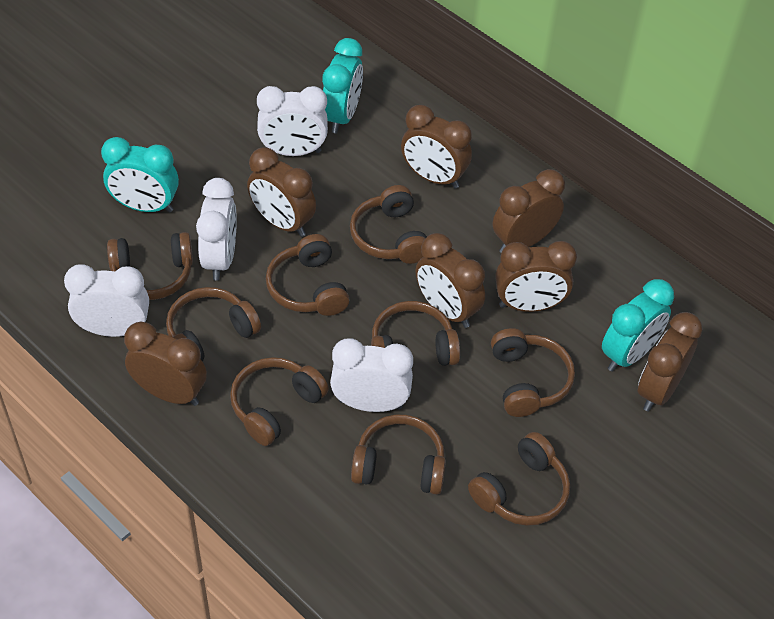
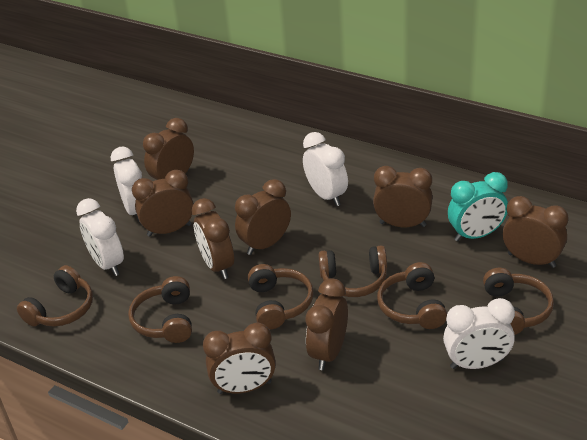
brown clock: [124,322,207,406] [247,148,316,237] [401,105,472,189] [416,233,485,328] [493,169,565,252] [496,241,577,312] [637,312,702,412] = 7 -> [132,170,194,237] [143,118,194,180] [192,198,234,279] [203,322,276,394] [235,179,291,255] [305,278,348,370] [373,166,433,227] [503,196,569,268] = 8
brown headphones: [107,232,193,300] [166,287,261,361] [230,357,329,446] [266,234,350,316] [350,185,427,264] [351,415,446,495] [371,301,460,366] [468,432,570,526] [491,328,575,417] = 9 -> [17,265,93,327] [128,276,192,343] [248,264,314,329] [318,246,387,297] [377,262,447,329] [483,268,554,335] = 6
turquoise clock: [101,137,179,213] [322,38,363,133] [602,279,674,372] = 3 -> [448,172,508,241] = 1

